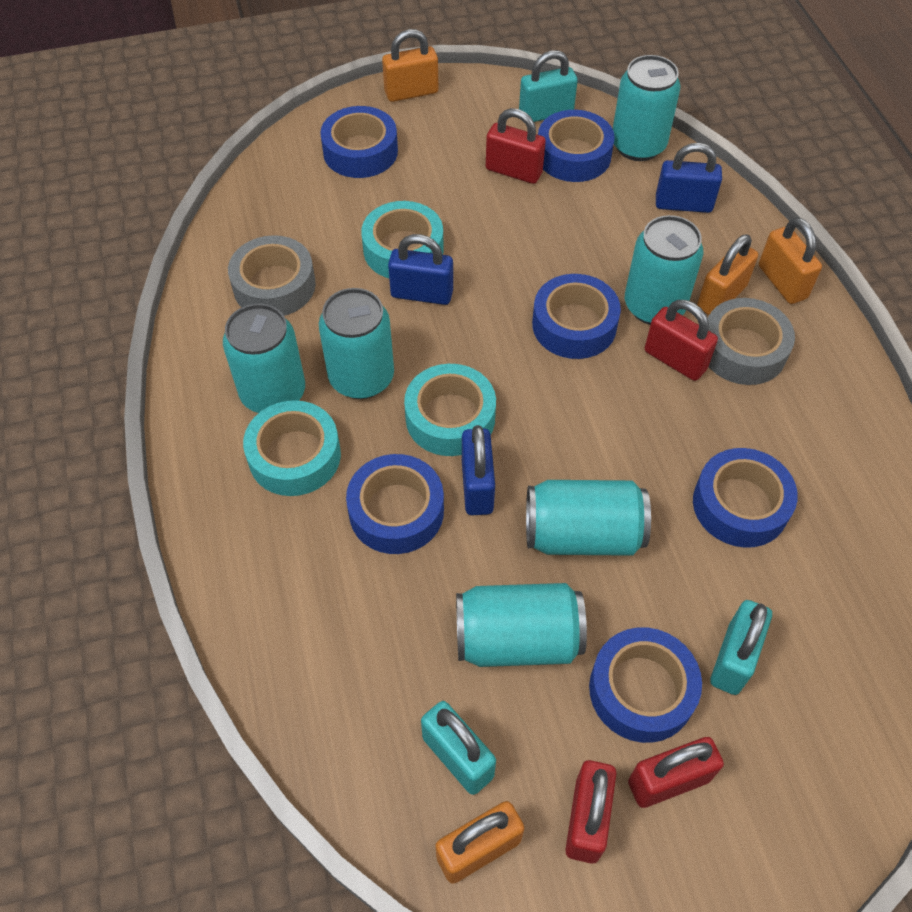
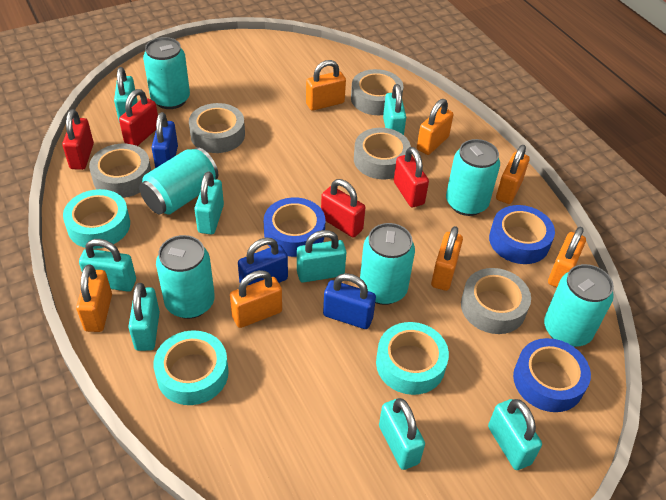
blue tape: [320,106,398,178] [346,454,444,554] [532,274,621,359] [538,110,615,182] [589,627,702,743] [693,448,798,548] = 6 -> [264,197,325,257] [489,205,555,264] [513,338,591,412] = 3
grey tape: [228,235,316,316] [708,298,795,385] = 2 -> [89,144,151,198] [189,103,245,153] [351,69,403,115] [354,128,411,179] [461,268,531,334] = 5
orange padlock: [382,29,438,102] [435,801,524,884] [697,234,758,315] [759,218,822,304] = 4 -> [76,264,112,332] [230,270,282,328] [306,60,346,111] [417,99,454,155] [431,226,463,291] [496,145,529,204] [548,227,586,287] = 7
turquoise padlock: [421,701,496,795] [519,50,578,122] [710,600,772,695] = 3 -> [79,239,136,292] [114,67,137,123] [128,283,160,351] [194,171,224,234] [297,230,346,283] [379,398,425,470] [383,84,406,135] [488,399,542,470] = 8

